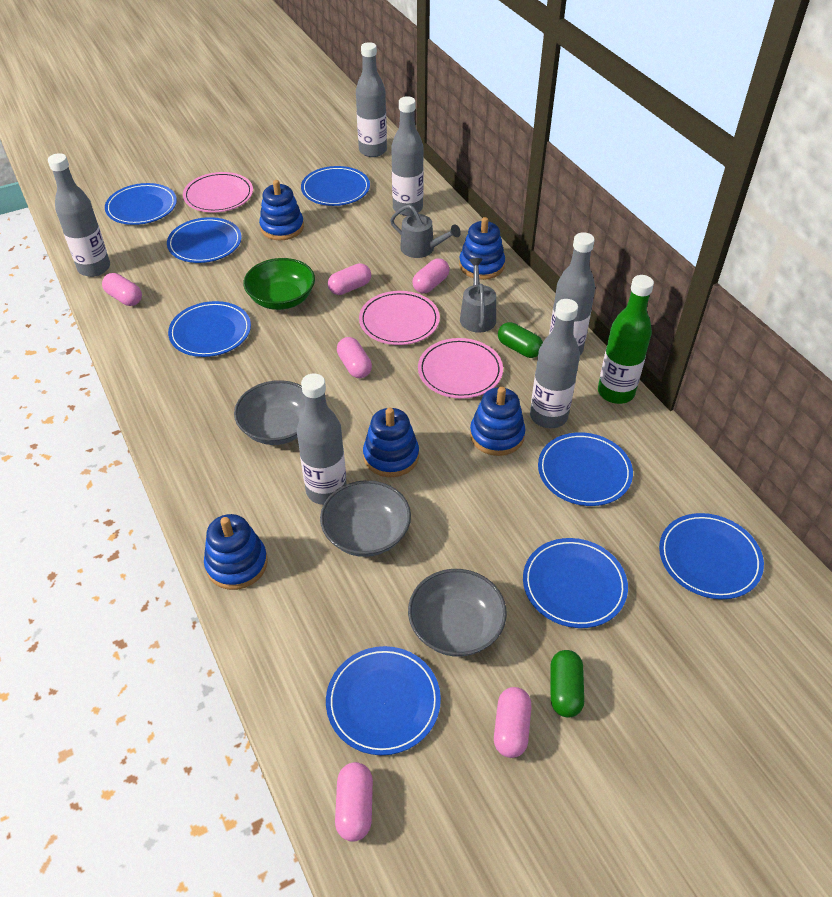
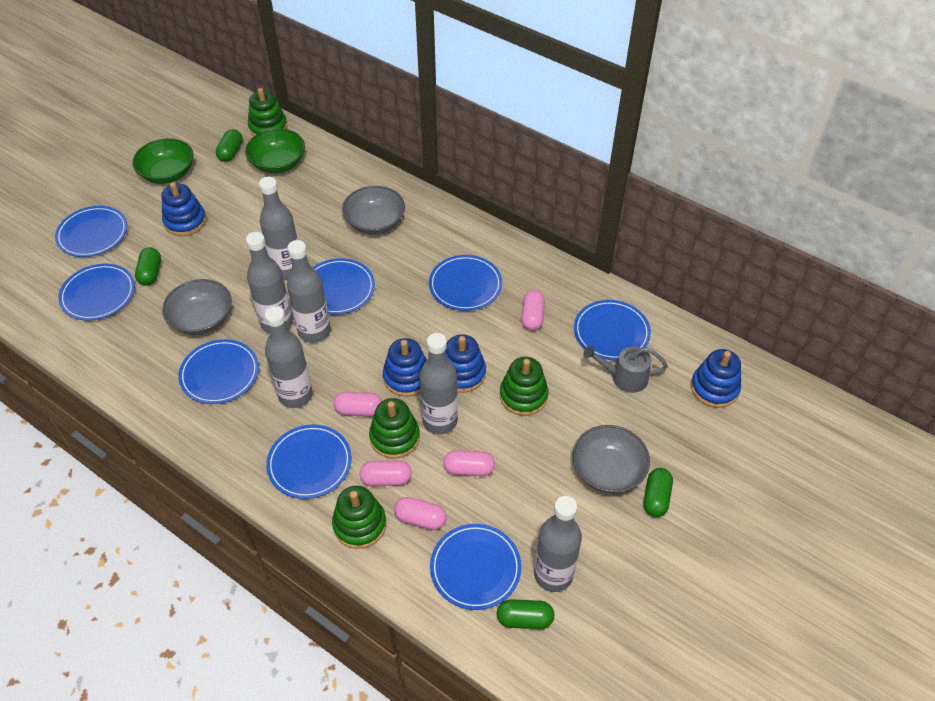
blue stacking toy: [204,514,268,590] [259,180,304,240] [363,408,419,477] [459,217,505,280] [470,387,525,456] = 5 -> [161,182,206,236] [383,338,427,397] [446,334,486,393] [691,349,741,408] = 4
green bottle: [598,275,654,404] = 1 -> none = 0
green bowl: [243,258,315,310] = 1 -> [132,138,194,184] [245,129,305,173] = 2
green capsule: [498,322,543,358] [550,650,584,718] = 2 -> [135,247,161,286] [216,129,243,162] [497,599,554,629] [644,468,673,517] = 4
green stacking toy: none = 0 -> [248,88,287,136] [332,486,386,549] [369,398,420,459] [500,357,548,416] = 4
grey watering can: [390,205,461,258] [460,258,496,333] = 2 -> [583,346,668,393] = 1
pink capsule: [102,273,142,306] [328,263,371,295] [335,762,373,842] [337,337,372,378] [412,258,450,293] [494,687,531,758] = 6 -> [334,392,382,417] [360,460,412,486] [394,497,447,530] [443,450,495,476] [521,290,545,331] = 5
pink plate: [183,172,253,213] [359,291,440,345] [418,338,503,399] = 3 -> none = 0

